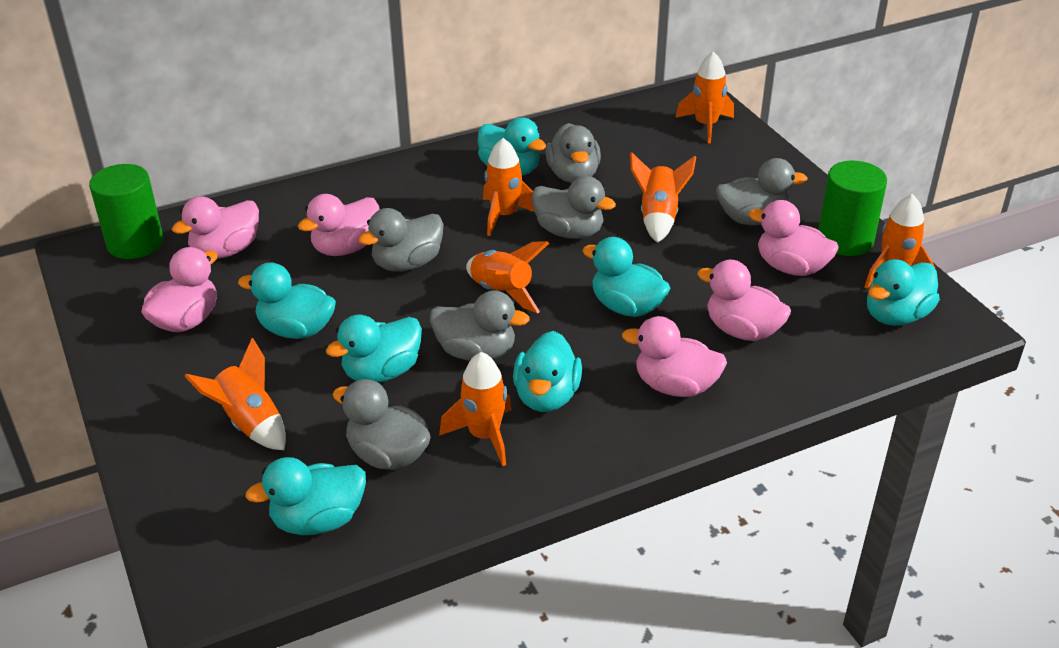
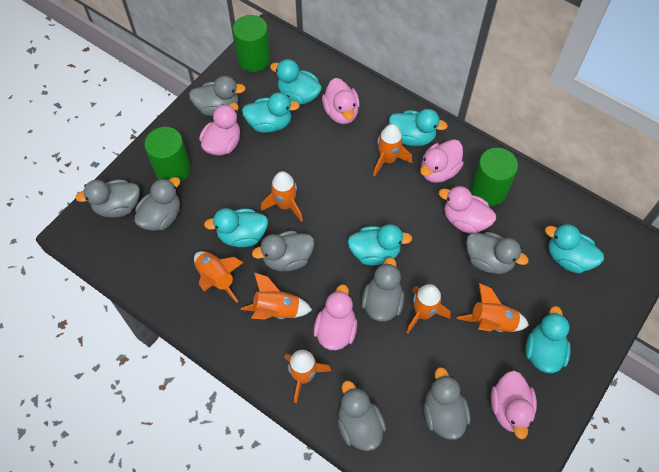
green cylinder: [89,164,163,259] [818,161,887,256] = 2 -> [144,127,191,183] [233,15,271,72] [471,148,518,206] = 3
grey duck: [333,379,431,470] [358,208,444,272] [430,290,530,361] [532,176,616,239] [545,123,601,183] [716,158,808,225] = 6 -> [75,180,140,218] [134,177,180,231] [189,76,246,116] [252,231,314,271] [338,381,386,451] [362,257,404,322] [424,367,470,440] [466,232,529,274] = 8

